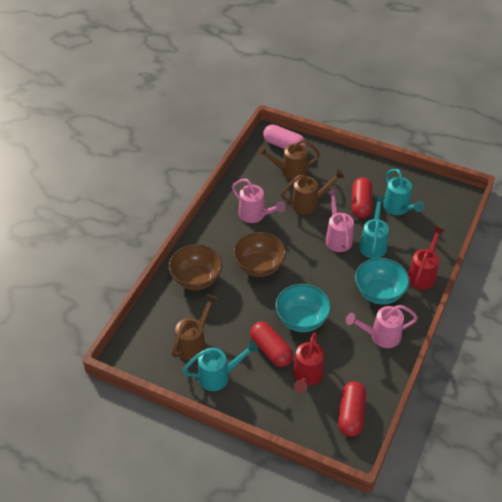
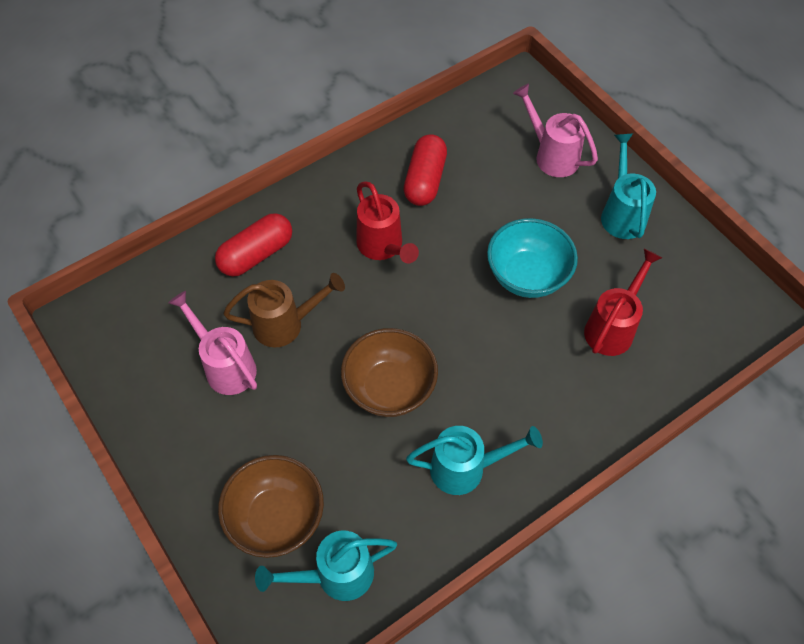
brown watering can: [171,294,218,361] [257,140,320,180] [281,169,344,215] = 3 -> [223,273,345,347] = 1
pink capsule: [263,124,306,149] = 1 -> none = 0
pink watering can: [232,179,285,223] [325,190,354,252] [346,305,418,348] = 3 -> [168,291,257,395] [513,84,598,177] = 2
red capsule: [250,322,293,367] [338,381,366,437] [352,177,372,218] = 3 -> [215,213,292,277] [403,134,447,206] = 2
turquoise bowl: [275,284,331,332] [355,258,410,305] = 2 -> [487,218,578,298] = 1

